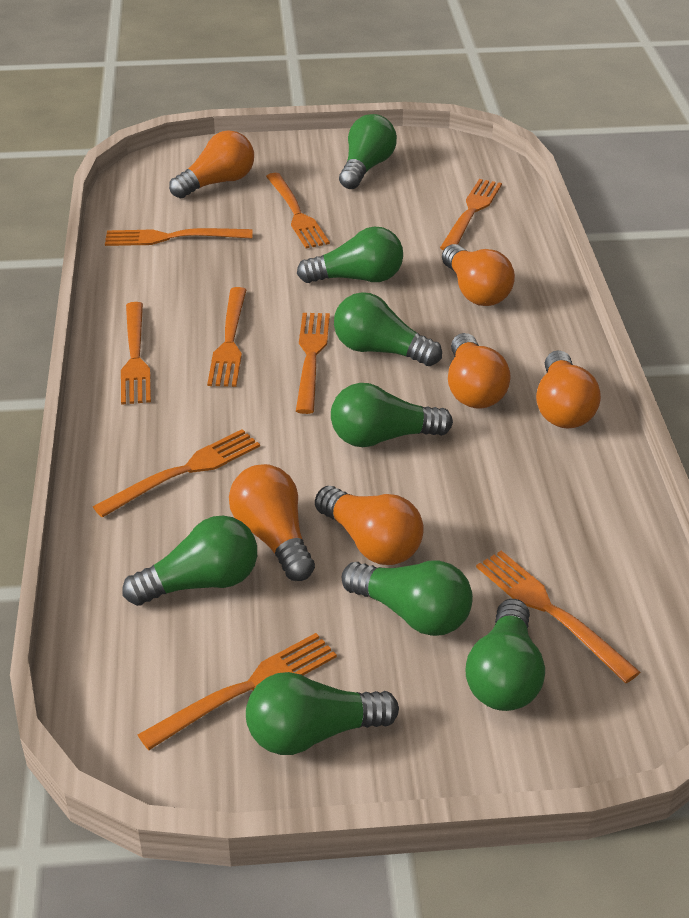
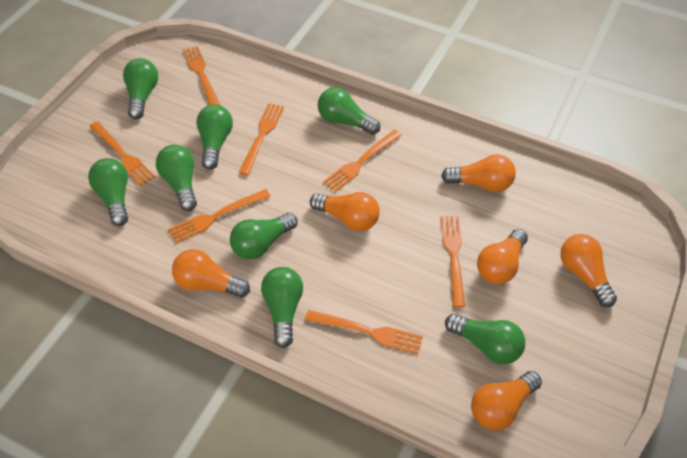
orange fork: [93,429,260,518] [105,228,253,246] [121,302,151,405] [138,633,337,750] [207,287,246,387] [266,173,330,248] [296,313,330,414] [440,179,502,250] [476,551,641,683] = 9 -> [89,121,156,186] [168,189,271,243] [182,46,220,105] [239,103,284,175] [305,310,423,354] [323,130,401,192] [441,216,465,308] = 7

